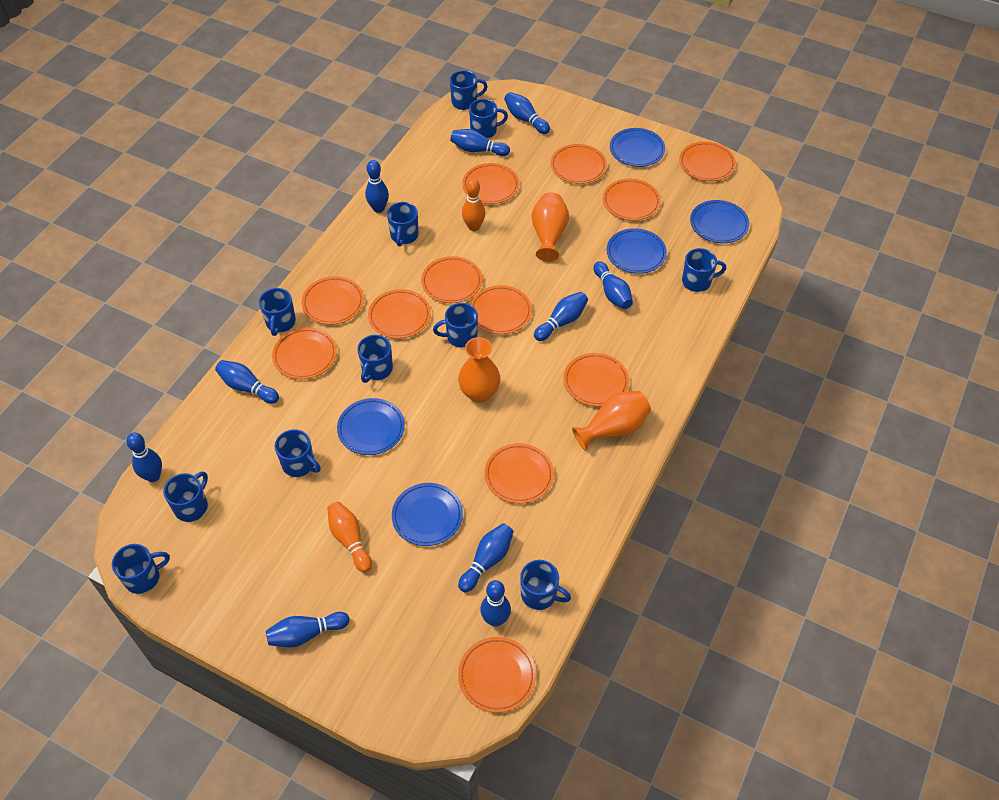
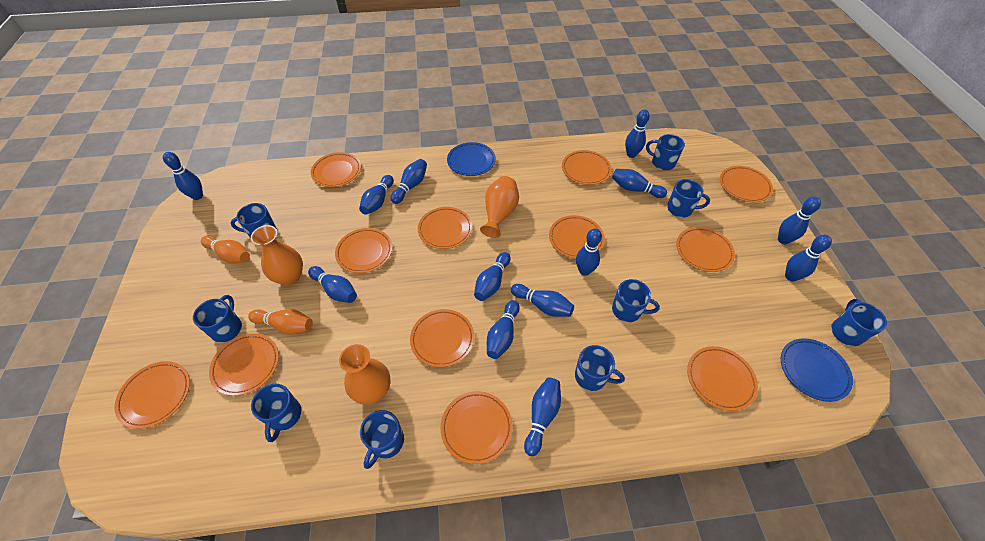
blue bowling pin: [126,433,162,482] [215,360,279,404] [266,612,350,647] [365,160,389,213] [450,129,510,156] [458,523,514,592] [480,580,511,627] [504,92,550,134] [534,292,588,341] [593,261,633,309] = 10 -> [163,152,203,200] [308,266,357,303] [359,175,394,215] [391,159,427,204] [474,252,511,301] [487,300,520,359] [511,284,574,317] [524,377,561,456] [576,228,602,276] [612,169,667,198] [625,110,650,158] [778,197,821,244] [785,235,832,282] = 13
blue mug: [112,544,170,594] [163,472,208,522] [259,288,296,336] [275,429,321,477] [357,335,393,383] [387,202,419,246] [433,303,478,348] [450,70,488,110] [469,99,508,139] [520,560,571,610] [682,248,726,292] = 11 -> [193,295,242,343] [231,203,277,238] [251,384,301,442] [360,410,404,469] [575,345,625,391] [612,279,660,322] [646,134,685,170] [667,179,710,218] [831,299,887,346] = 9
blue plate: [337,398,405,455] [392,483,463,546] [606,228,667,274] [610,128,665,167] [690,200,749,243] = 5 -> [447,142,496,176] [781,338,853,402] = 2

